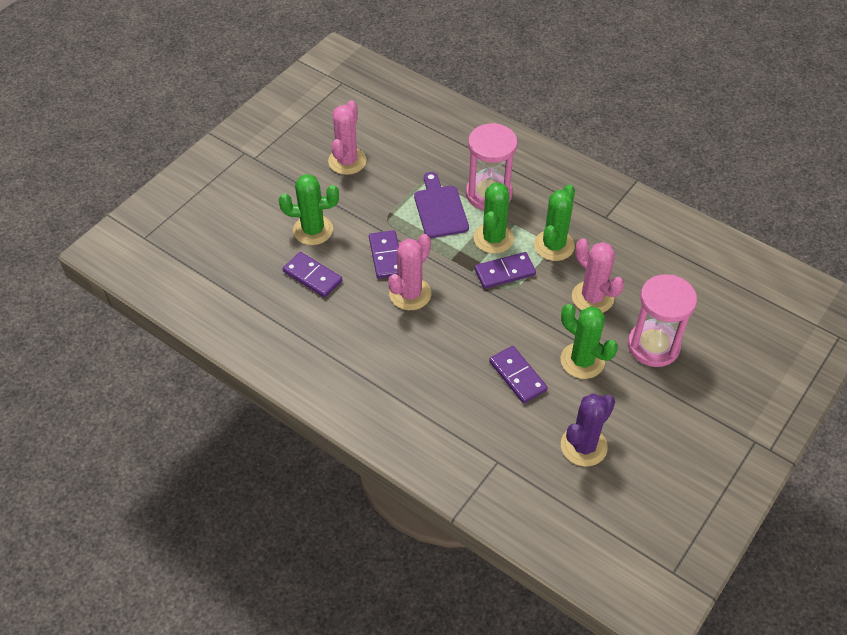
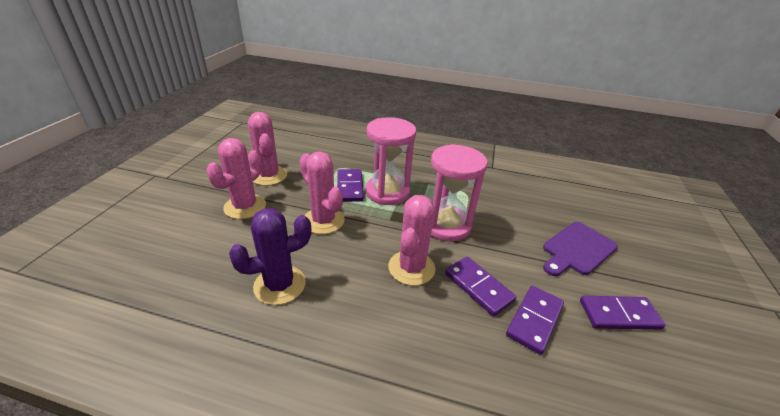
green cactus: [279,174,339,245] [473,183,514,254] [534,184,575,261] [561,304,618,379] = 4 -> none = 0
pink cactus: [328,100,367,175] [388,234,431,310] [572,238,624,313] = 3 -> [206,138,266,219] [248,112,287,186] [300,151,345,234] [388,195,435,286] = 4

